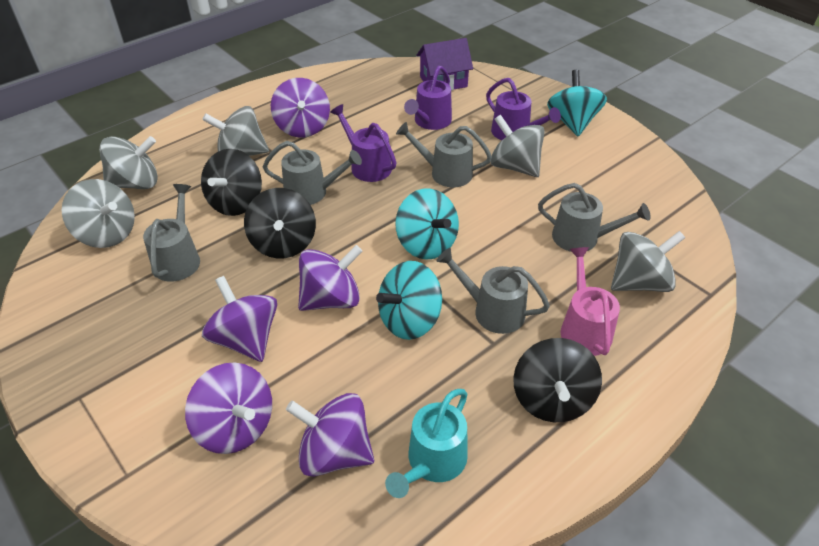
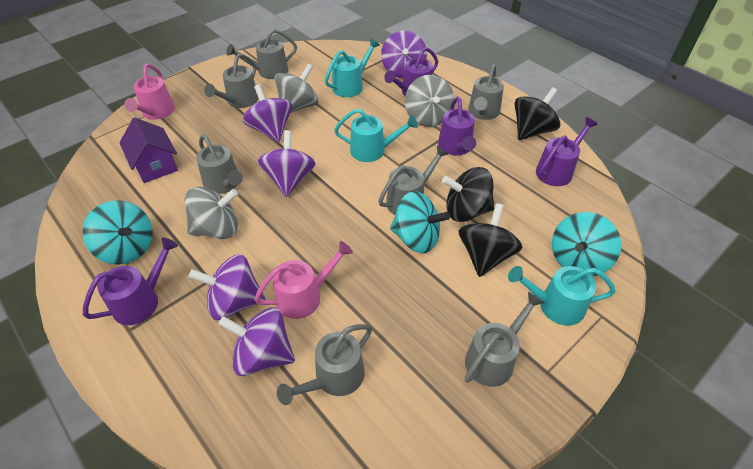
grey spinning top: [62,179,135,248] [99,136,158,189] [202,106,269,156] [491,114,545,177] [611,231,685,292] = 5 -> [184,187,238,239] [274,63,319,113] [405,75,454,127] = 3
grey watering can: [143,184,200,282] [263,141,362,205] [396,122,492,187] [436,248,550,334] [538,183,651,252] = 5 -> [196,134,243,194] [204,54,259,108] [226,29,297,79] [277,324,372,405] [378,146,449,215] [465,292,544,387] [468,64,504,120] = 7
pink watering can: [561,247,620,356] = 1 -> [124,64,175,120] [254,241,353,319] = 2
purple watering can: [330,104,397,182] [404,66,452,130] [486,78,561,140] = 3 -> [83,238,178,325] [384,47,438,96] [438,97,476,155] [536,117,598,186] = 4
turquoise watering can: [385,389,468,498] = 1 -> [325,38,380,97] [334,109,418,162] [508,266,616,326] = 3

